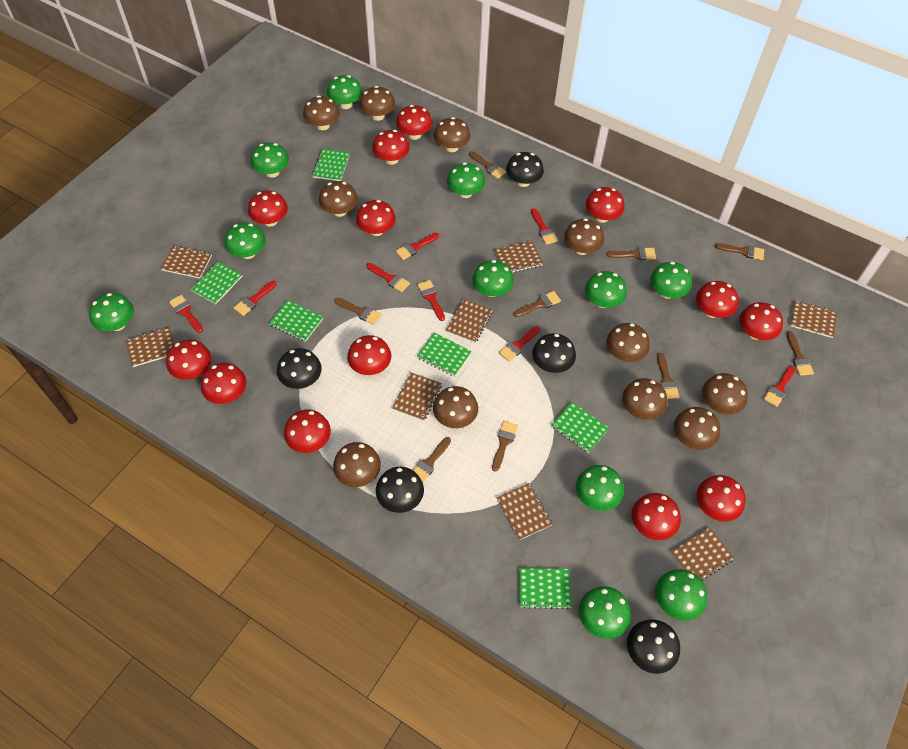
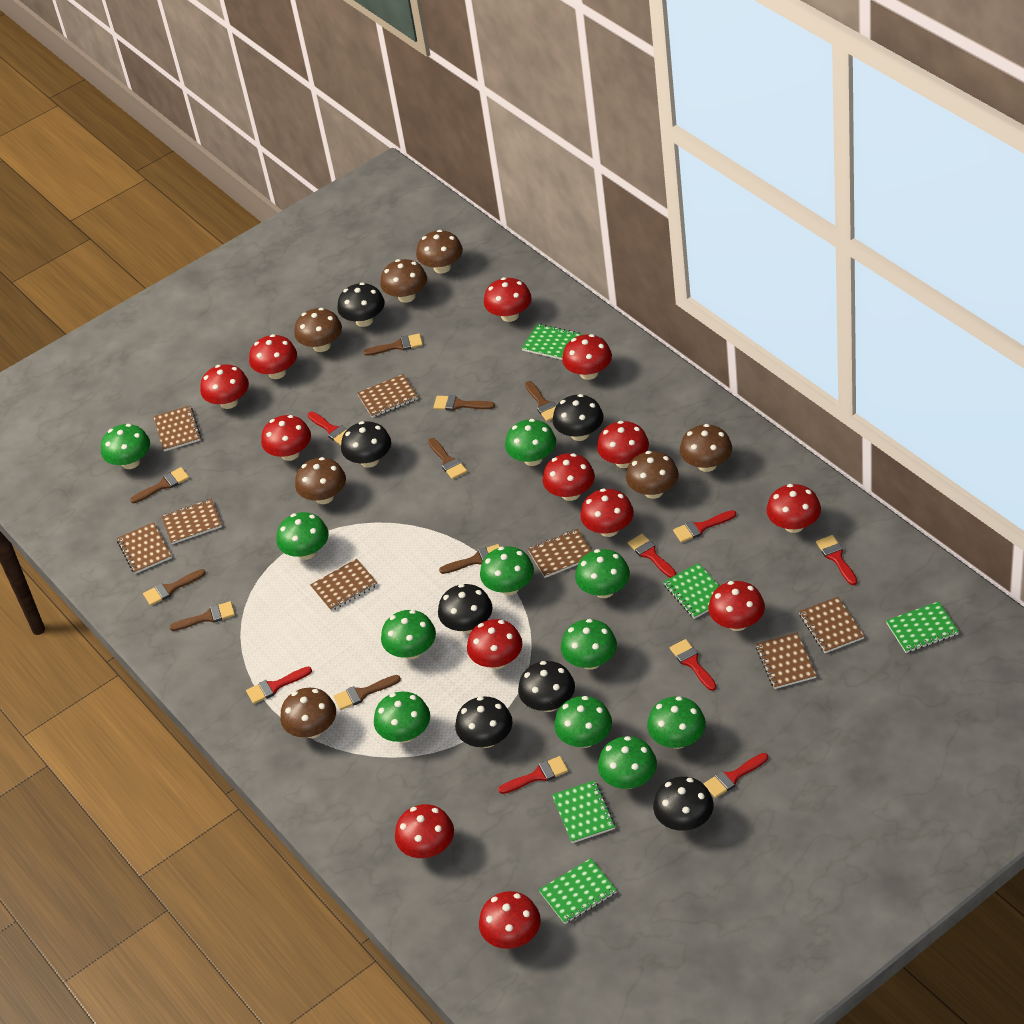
black mushroom: [277,348,321,389] [376,467,424,513] [506,152,544,187] [532,333,576,373] [627,619,680,674] = 5 -> [337,282,385,327] [341,421,391,468] [438,584,492,633] [455,696,513,748] [518,661,575,712] [553,394,604,441] [653,777,714,831] = 7
brown mushroom: [303,96,340,130] [319,181,358,217] [333,442,381,487] [359,86,395,121] [433,386,478,428] [434,117,471,152] [564,218,604,255] [606,323,650,362] [622,378,667,420] [674,407,720,450] [702,373,748,414] = 11 -> [280,688,336,738] [294,308,342,352] [295,457,346,504] [380,259,427,303] [416,230,463,273] [626,451,679,499] [680,424,732,472] = 7
green notebook: [190,262,242,304] [269,300,323,342] [312,149,350,181] [417,333,472,377] [519,568,572,609] [551,402,609,453] = 6 -> [522,324,583,360] [539,858,617,924] [552,780,615,843] [663,563,719,619] [886,601,959,653] = 5

